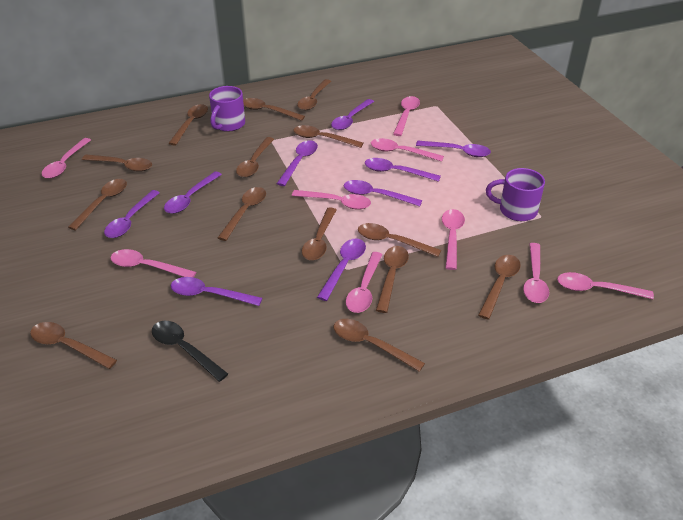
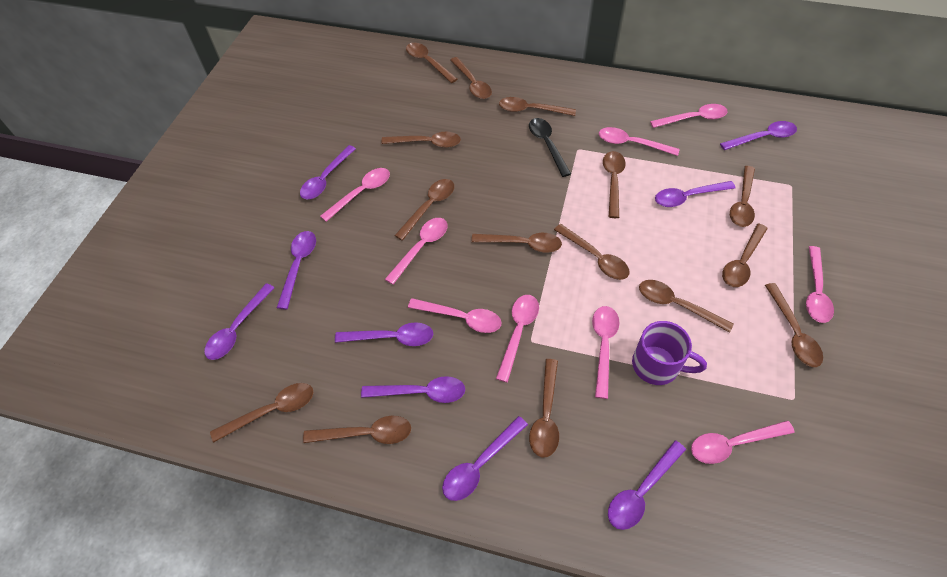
brown spoon: [30,322,117,369] [68,179,127,230] [82,154,152,172] [168,104,208,146] [218,187,266,241] [236,137,274,177] [243,98,305,121] [293,125,363,148] [297,79,331,110] [302,208,336,260] [333,319,425,372] [358,223,441,257] [376,246,409,313] [478,255,521,320] = 14 -> [210,383,313,442] [303,416,411,444] [381,132,461,148] [394,179,454,241] [406,43,457,83] [450,57,492,99] [471,233,562,253] [499,97,576,116] [529,359,559,458] [554,224,630,280] [603,151,626,218] [639,280,734,333] [722,223,768,287] [730,166,755,227] [765,283,823,367] = 15
purple mug: [209,86,245,132] [486,168,545,221] = 2 -> [632,321,707,385] = 1

